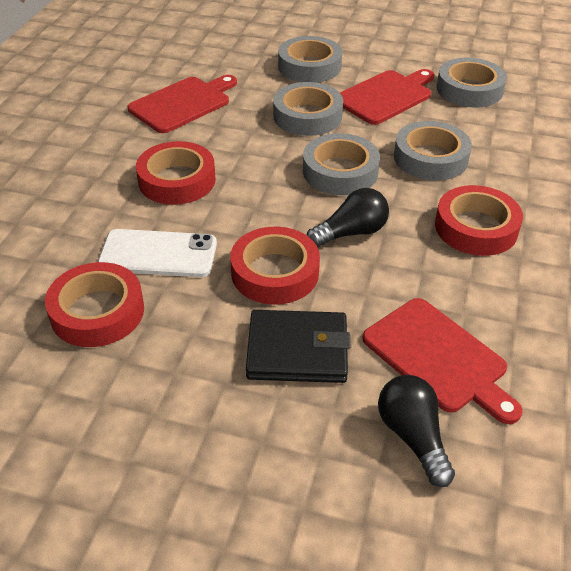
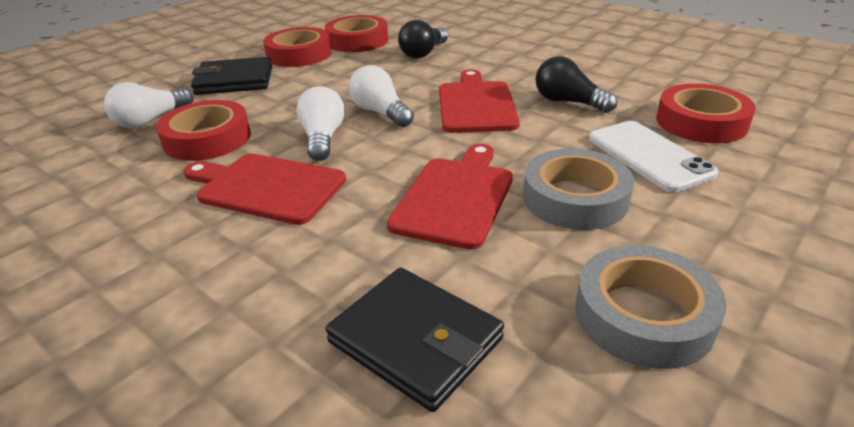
black wallet: [246,310,350,383] = 1 -> [191,57,272,95] [326,267,504,412] = 2
grey tape: [273,82,343,136] [278,36,342,83] [303,133,380,195] [394,121,472,181] [437,58,507,107] = 5 -> [523,149,634,230] [575,245,726,369] = 2
white light bulb: none = 0 -> [104,82,194,128] [296,86,345,161] [349,65,414,127] = 3

